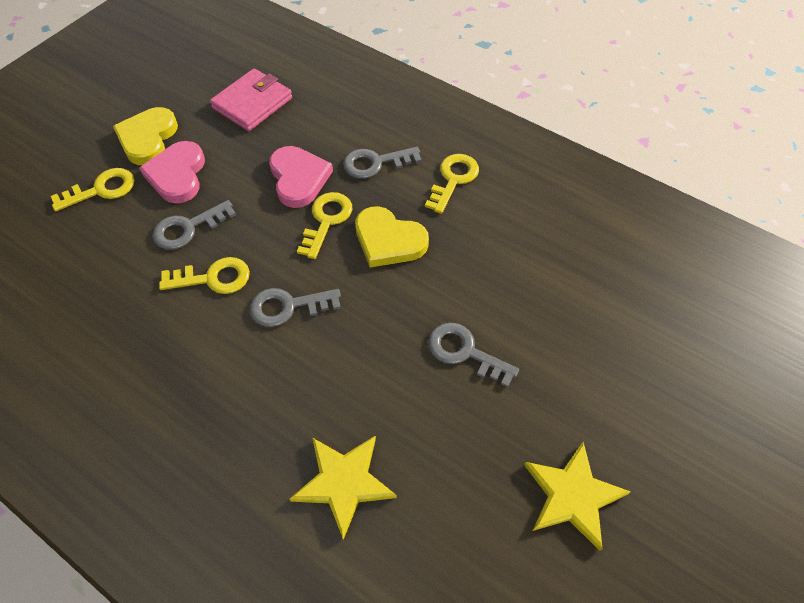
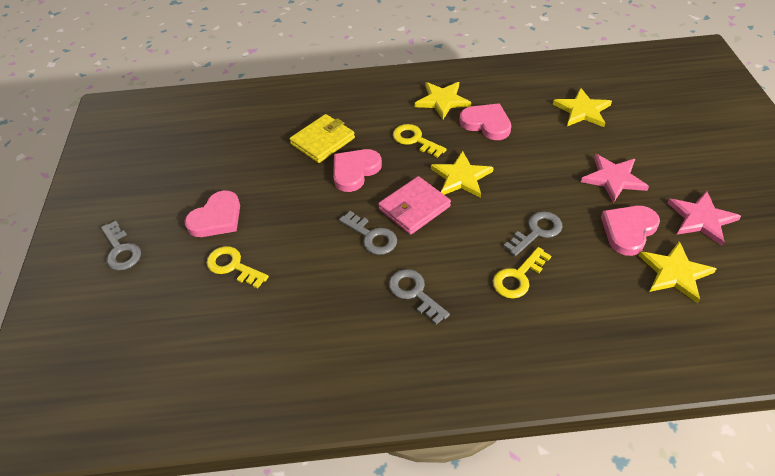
pink heart: [139,141,205,204] [269,146,333,208] = 2 -> [185,191,240,237] [333,149,382,192] [460,104,511,140] [601,206,660,256] = 4
pink star: none = 0 -> [581,154,649,203] [668,191,741,246] = 2
yellow heart: [113,107,178,165] [355,206,429,268] = 2 -> none = 0
yellow key: [51,168,134,211] [159,257,250,294] [297,192,352,259] [425,154,479,214] = 4 -> [206,246,269,289] [393,124,447,158] [493,247,551,299] = 3
yellow star: [290,435,397,540] [524,442,631,551] = 2 -> [415,82,471,120] [431,151,494,198] [553,88,612,127] [639,241,716,303] = 4
yellow wallet: none = 0 -> [289,114,355,163] = 1

